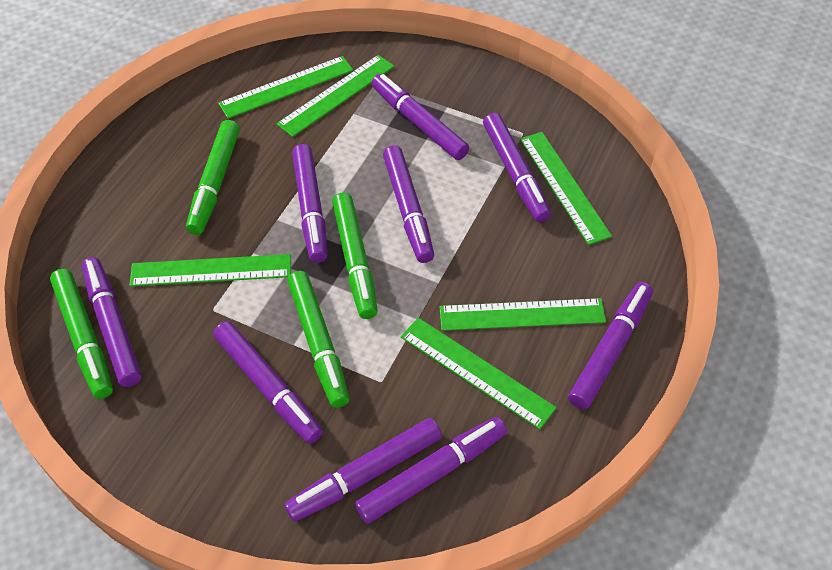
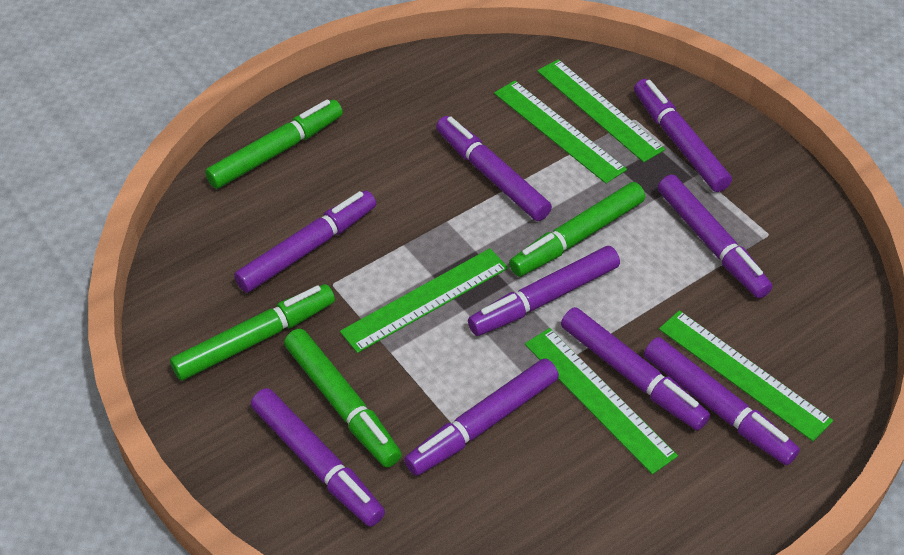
green ruler: [129,254,291,287] [218,56,353,119] [276,55,394,137] [401,318,557,430] [440,298,606,331] [520,132,612,245] = 6 -> [340,248,508,353] [494,81,627,184] [525,328,678,475] [537,59,665,162] [659,310,833,441] = 5

